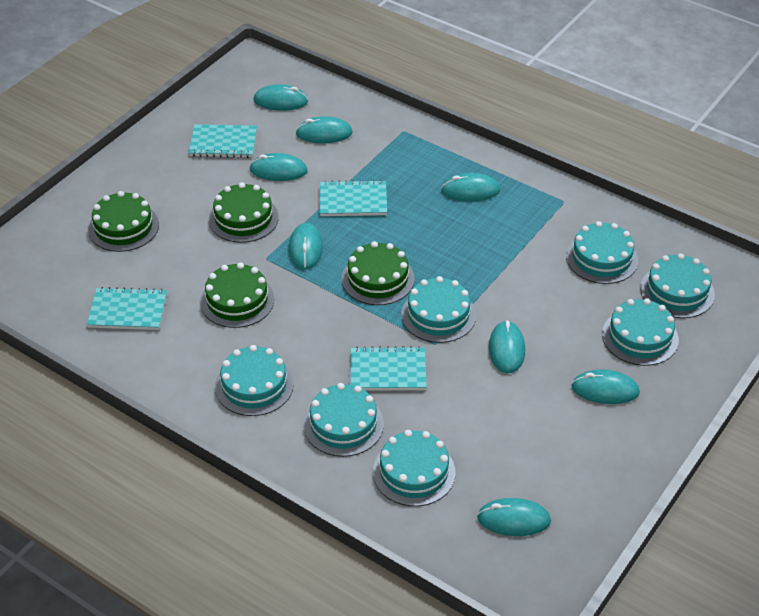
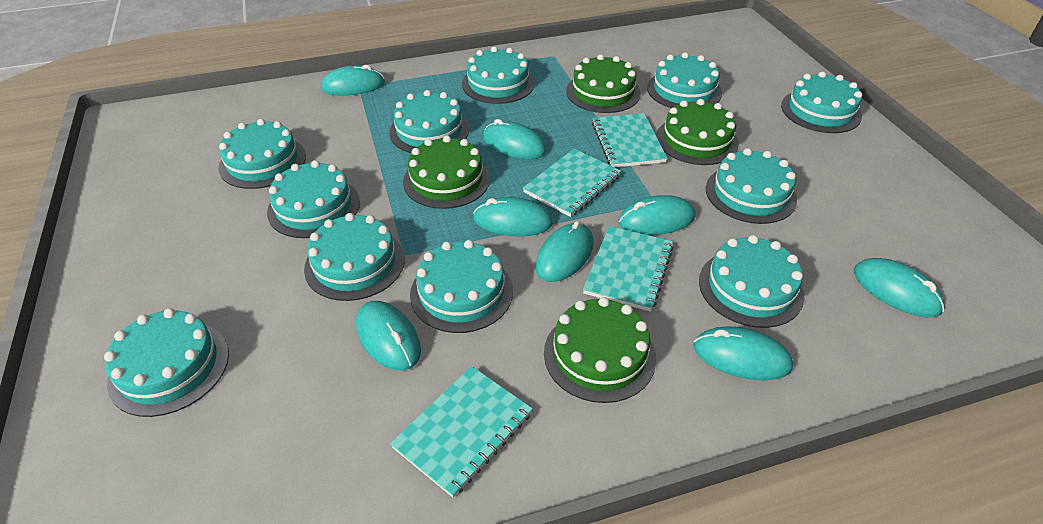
turquoise cake: [215,345,294,416] [303,383,384,457] [373,430,456,506] [401,276,476,343] [566,221,638,284] [602,298,679,366] [640,253,715,318] = 7 -> [104,308,229,417] [218,119,306,189] [267,160,360,238] [304,213,405,301] [389,90,469,153] [410,240,513,333] [462,46,535,104] [647,52,722,108] [699,235,804,328] [706,148,797,224] [781,72,862,133] = 11

